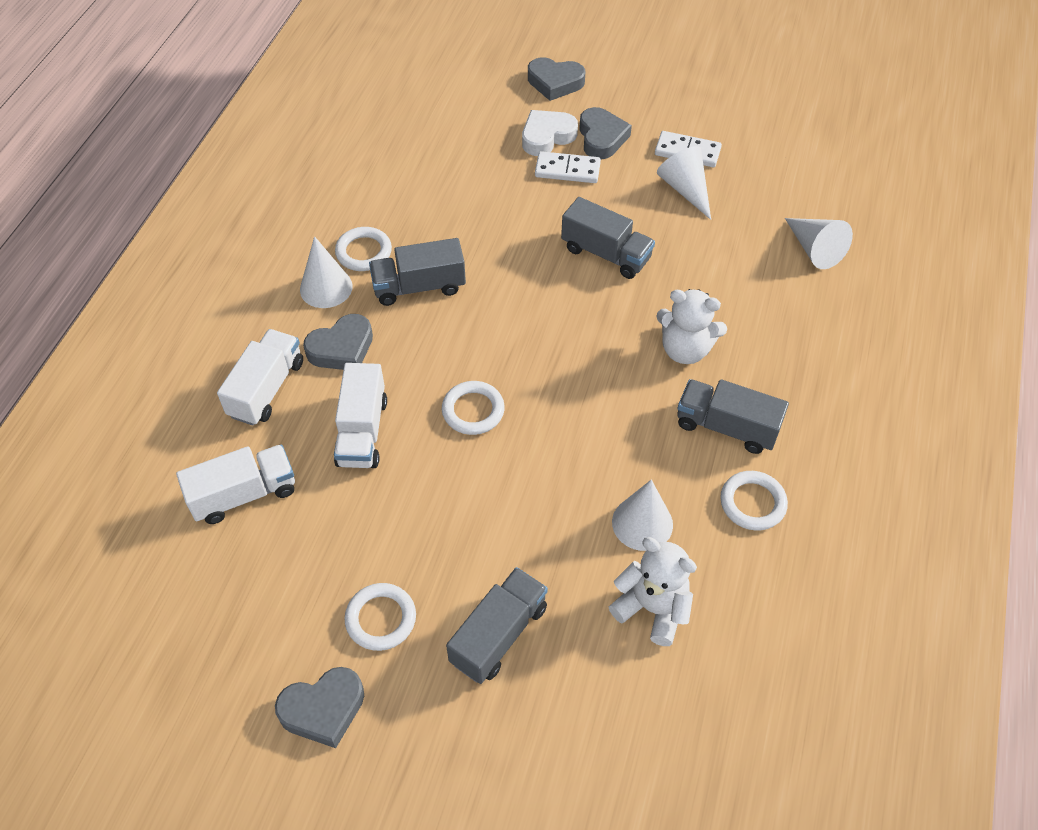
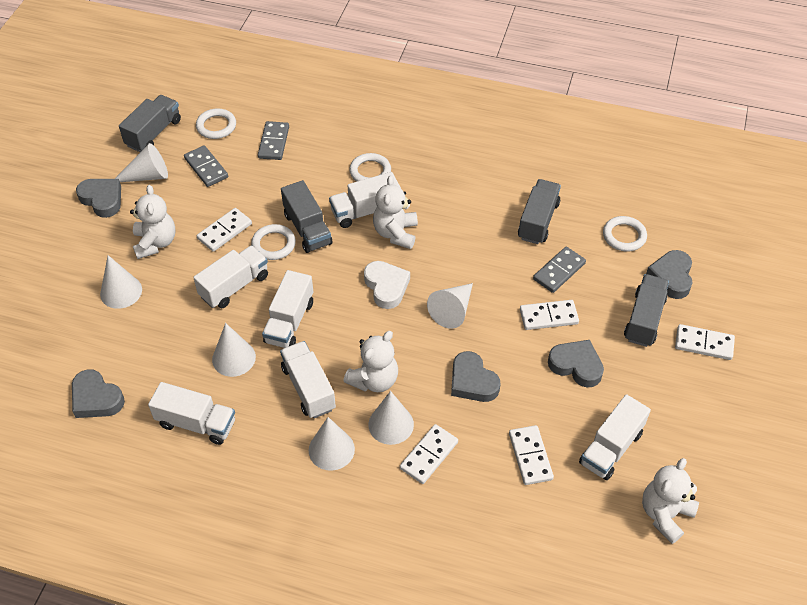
grey domino: none = 0 -> [184,145,228,187] [258,121,289,160] [533,246,586,293] = 3
grey heart: [275,667,364,748] [303,314,373,370] [528,57,585,101] [579,107,632,159] = 4 -> [72,369,125,418] [76,179,121,218] [451,351,501,402] [548,340,604,387] [646,250,693,299] = 5
white cone: [300,236,353,308] [612,480,673,551] [657,146,711,220] [785,218,853,269] = 4 -> [100,255,142,309] [115,143,168,182] [212,323,256,377] [309,417,355,471] [369,391,414,445] [427,283,473,329] = 6
white domino: [535,151,601,183] [655,131,722,167] = 2 -> [197,208,252,252] [400,424,458,484] [509,425,554,485] [520,300,579,330] [675,324,735,360] = 5
white teddy bear: [609,537,697,646] [656,289,727,364] = 2 -> [130,185,176,259] [344,331,398,392] [373,175,418,249] [642,458,699,544] = 4
white truck: [176,444,295,524] [217,329,303,426] [334,363,387,468] = 3 -> [148,382,235,445] [193,245,268,308] [262,270,313,348] [280,341,336,418] [329,172,401,228] [579,394,651,480] = 6

